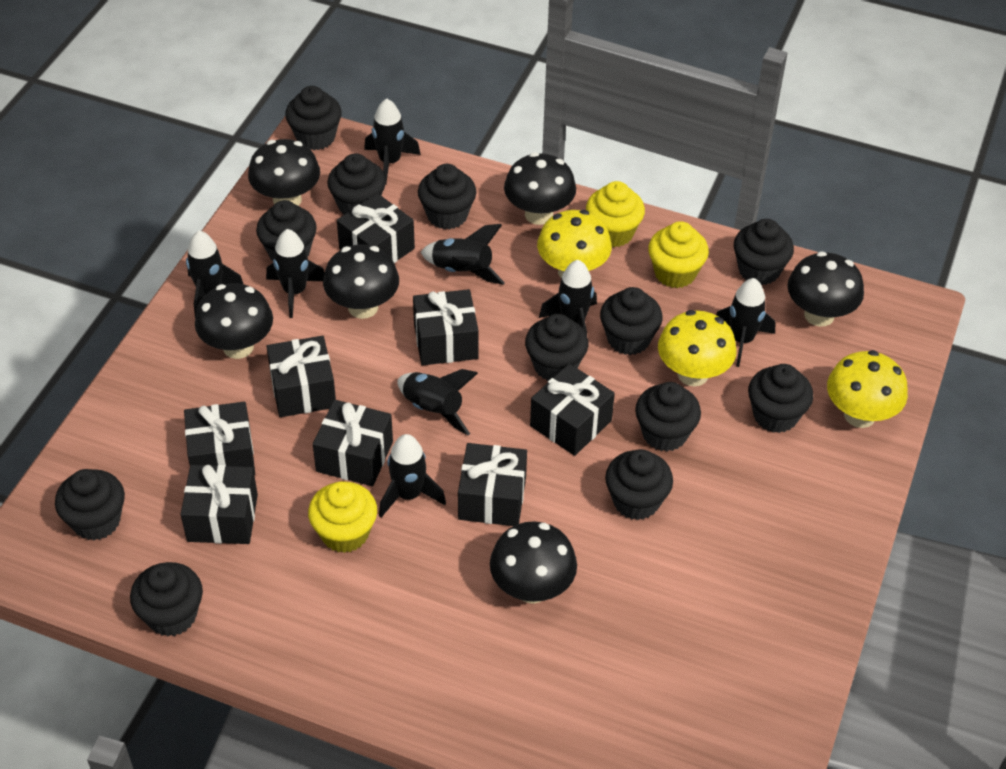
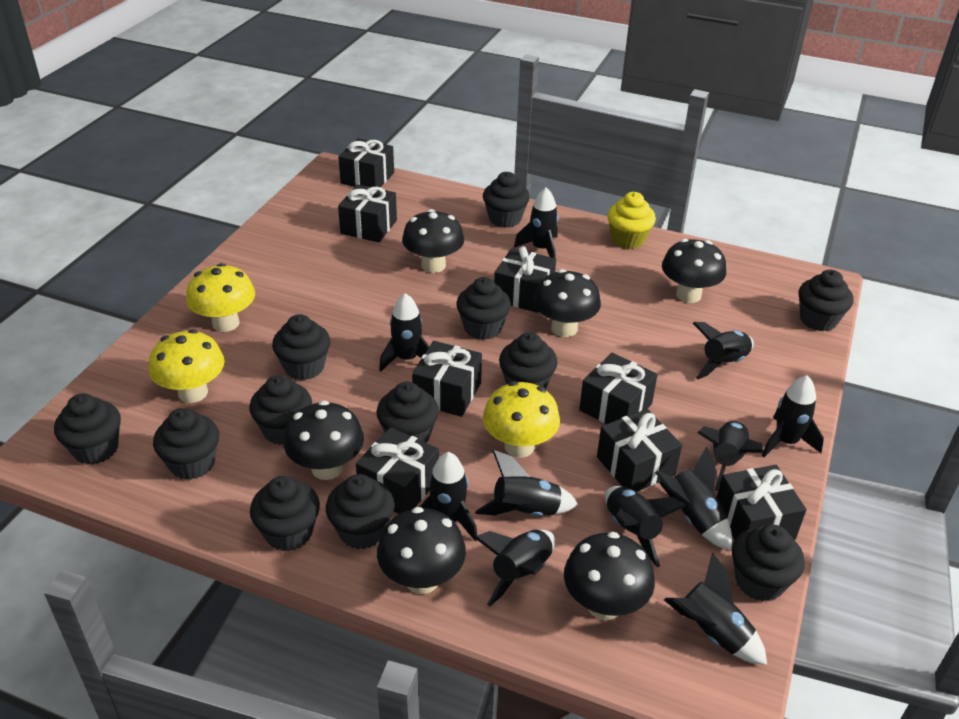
black rocket: [186,231,243,318] [266,229,325,318] [364,99,421,185] [379,434,446,517] [398,369,478,435] [421,224,505,285] [539,260,597,335] [716,278,776,367] = 8 -> [379,293,429,372] [420,452,477,542] [474,530,555,606] [475,450,578,516] [514,187,558,258] [605,486,686,567] [655,446,732,551] [664,553,767,665] [693,322,754,379] [697,421,763,491] [762,375,824,457] = 11
yellow cupcake: [308,481,377,553] [586,181,645,247] [648,221,709,288] = 3 -> [607,192,656,249] = 1

